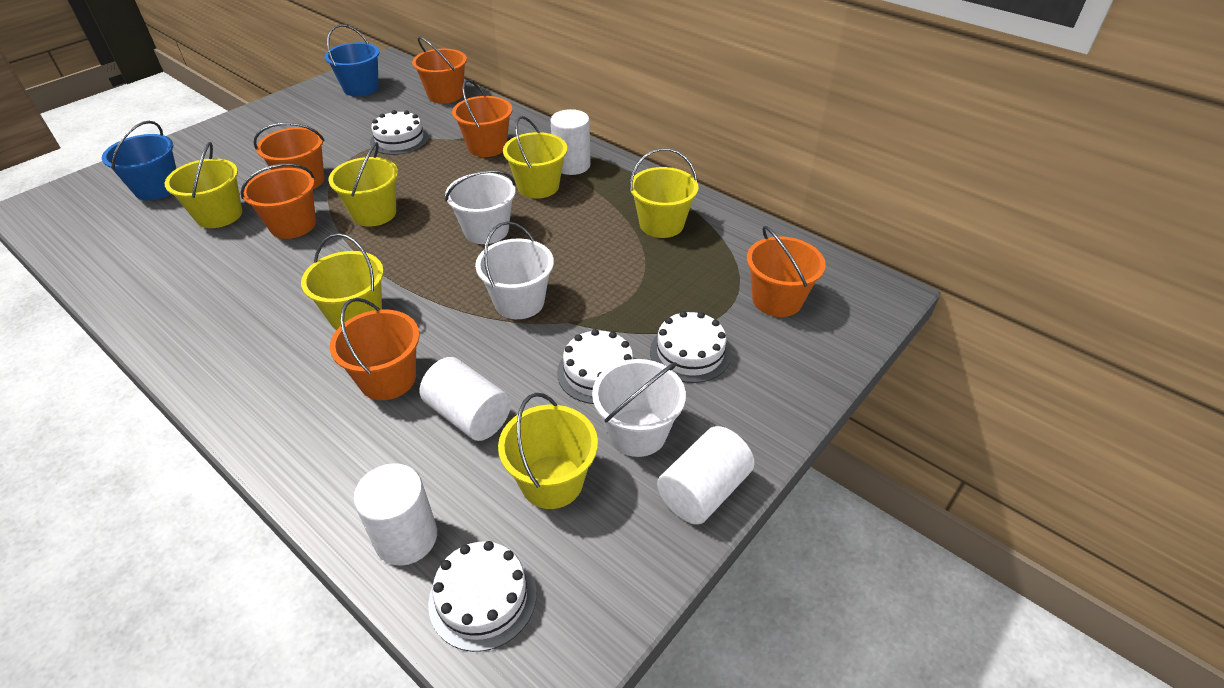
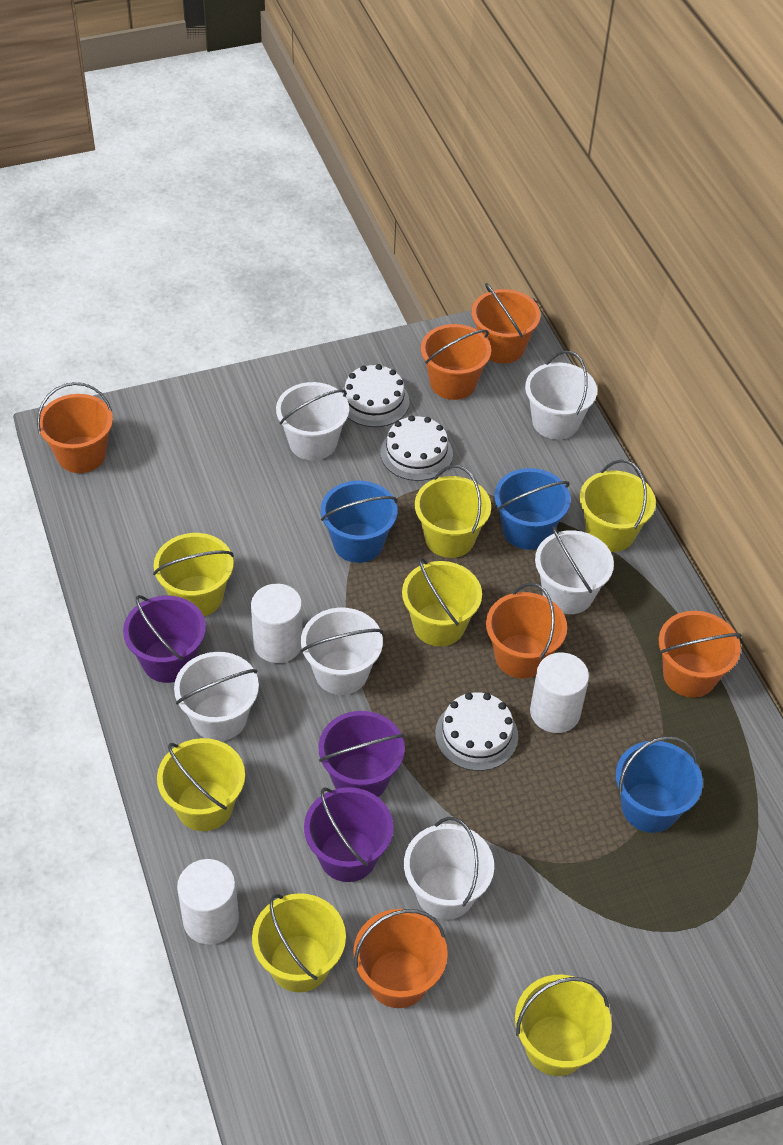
blue bucket: [102,121,176,200] [325,24,380,96] = 2 -> [321,481,398,563] [494,468,571,550] [616,736,703,833] = 3
purple bucket: none = 0 -> [123,595,206,683] [304,787,393,882] [319,711,405,797] = 3
white bucket: [445,170,515,244] [475,221,554,319] [592,359,686,457] = 3 -> [174,652,259,741] [276,382,349,461] [301,608,383,695] [404,817,494,920] [525,351,597,440] [535,526,614,614] = 6
white cake: [370,110,429,155] [428,541,537,652] [557,329,635,404] [650,311,731,383] = 4 -> [342,364,410,427] [380,415,453,481] [435,692,518,771] = 3
white cylinder: [353,463,437,566] [420,357,511,441] [550,109,591,175] [657,426,755,525] = 4 -> [177,859,239,945] [251,584,303,663] [530,653,589,733] = 3
yellow bucket: [165,142,242,228] [301,233,384,330] [328,142,398,227] [498,393,598,509] [503,116,567,199] [630,148,699,238] = 6 -> [153,533,234,616] [157,738,245,831] [252,893,346,992] [402,558,482,646] [415,465,491,558] [515,975,612,1076] [580,460,656,552] = 7

